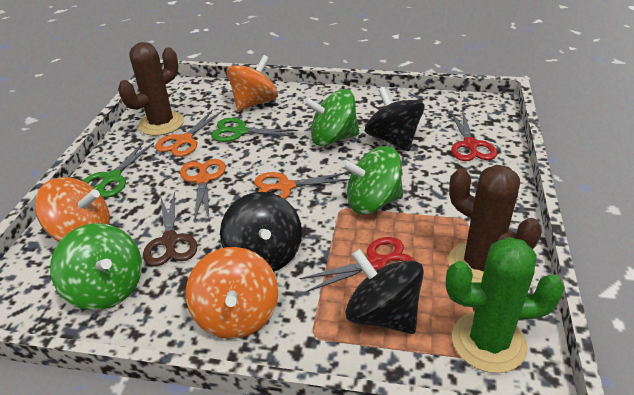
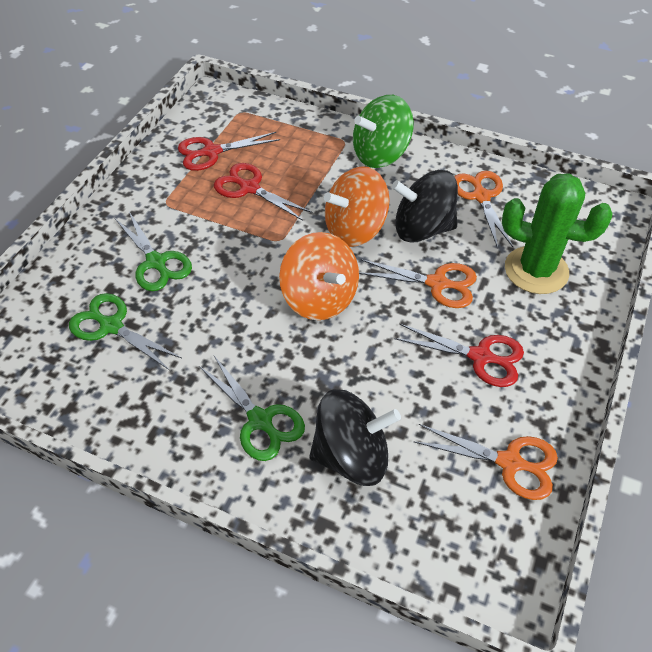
black spinning top: [220,192,302,272] [345,249,424,334] [365,87,424,151] = 3 -> [309,389,401,486] [392,170,458,243] = 2
brown cactus: [118,42,184,136] [448,165,542,282] = 2 -> none = 0
brown scissors: [143,192,197,266] = 1 -> none = 0
green scissors: [83,141,154,198] [211,118,299,142] = 2 -> [69,293,182,370] [115,212,192,291] [199,356,305,461] = 3
green spinning top: [50,223,142,310] [304,89,360,146] [341,146,403,214] = 3 -> [353,95,414,168] = 1
orange spinning top: [35,177,110,242] [186,247,278,339] [227,55,278,111] = 3 -> [279,232,359,320] [324,166,389,247] = 2
red scissors: [300,237,415,293] [451,112,497,161] = 2 -> [178,132,280,171] [214,163,313,221] [394,324,524,387] = 3

